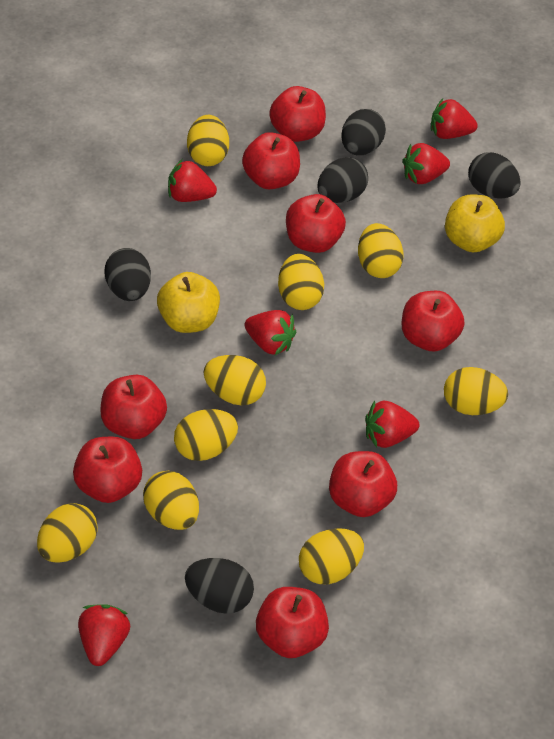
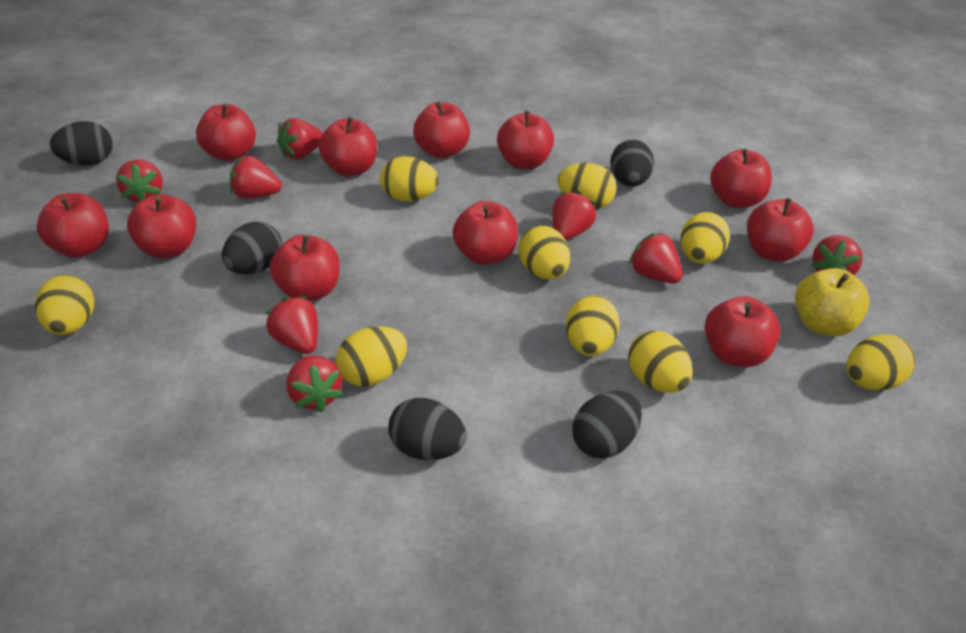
red apple: [73,437,142,503] [100,375,167,439] [242,132,300,189] [256,587,329,658] [269,86,326,142] [286,194,346,253] [329,451,397,517] [402,291,464,351] = 8 -> [37,193,109,258] [127,194,196,259] [196,103,256,161] [270,235,340,301] [319,117,377,177] [413,101,470,158] [453,201,518,265] [497,111,554,169] [704,296,780,367] [710,149,772,208] [747,198,814,262] = 11
red strawberry: [78,604,130,666] [168,159,217,202] [245,310,296,355] [365,401,419,448] [403,143,450,184] [431,98,478,139] = 6 -> [116,159,163,202] [230,156,282,199] [266,296,318,354] [277,118,323,159] [286,355,343,412] [552,190,596,240] [629,233,683,283] [811,235,863,275] = 8
yellow apple: [157,272,220,333] [445,194,505,252] = 2 -> [795,268,870,336] = 1

